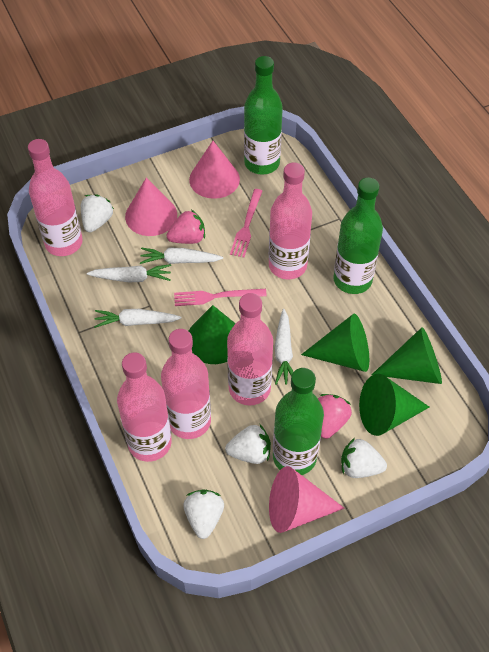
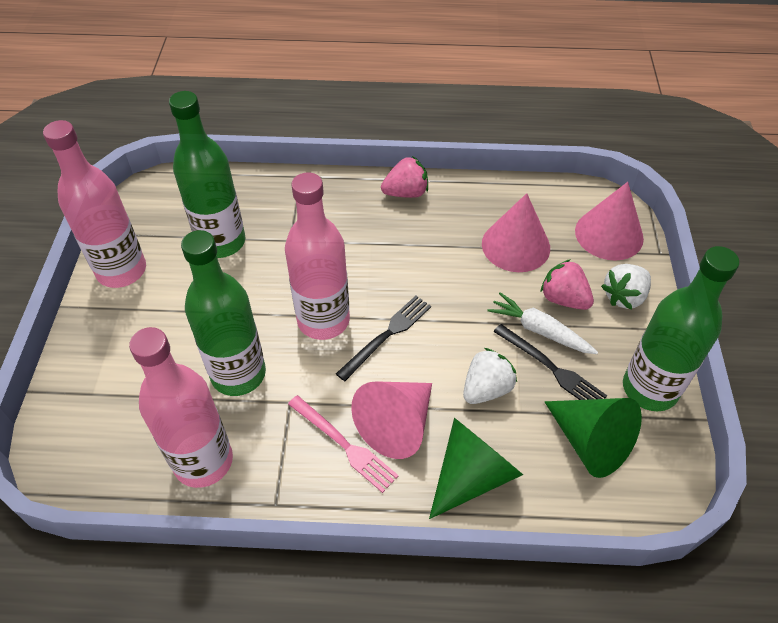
black fork: none = 0 -> [336,296,431,381] [493,324,607,400] = 2
green cone: [189,305,236,364] [301,314,369,372] [359,374,429,436] [372,327,442,384] = 4 -> [429,418,523,519] [545,398,642,478] = 2
pink bottle: [28,139,83,256] [117,352,172,462] [161,329,211,439] [227,293,273,405] [269,163,312,279] = 5 -> [43,120,146,288] [129,327,233,488] [285,172,350,340] = 3
pink fork: [174,289,267,306] [230,189,262,257] = 2 -> [288,395,399,493] = 1
white carrot: [87,264,171,282] [94,309,182,328] [140,248,223,264] [275,309,293,385] = 4 -> [488,292,598,354] = 1
white strawberry: [81,194,114,232] [183,490,224,539] [225,425,271,464] [341,438,387,478] = 4 -> [463,348,517,404] [601,264,651,310] = 2

